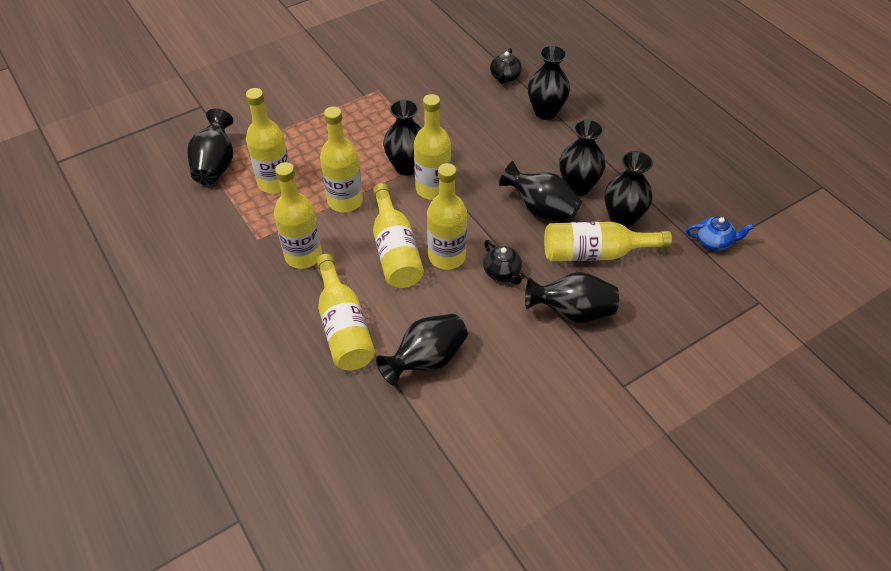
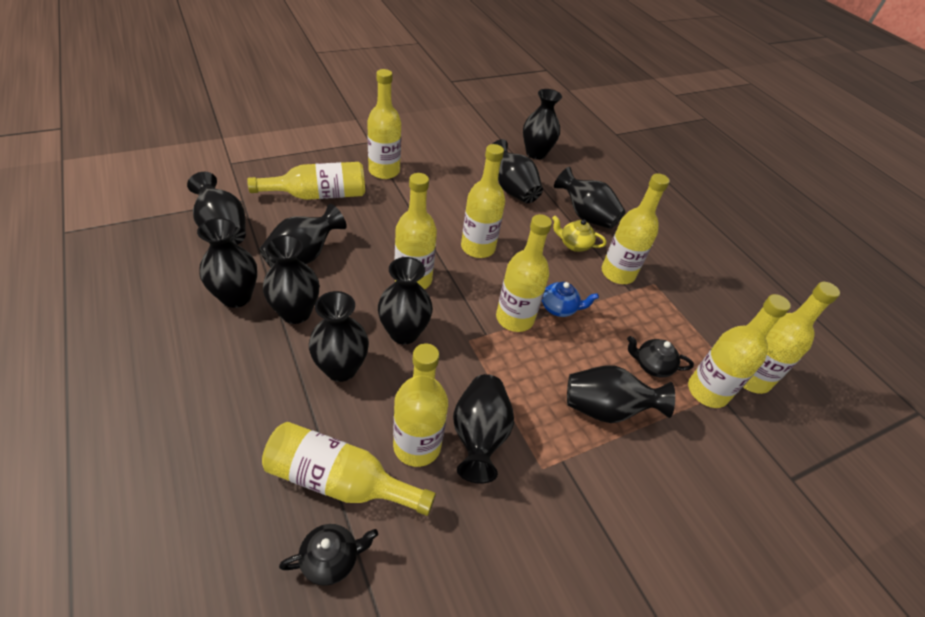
black vase: [187,109,233,185] [376,314,468,386] [383,99,422,176] [499,161,582,223] [525,272,619,323] [528,45,570,120] [559,119,606,196] [604,151,653,228] = 8 -> [187,172,246,245] [197,218,257,308] [259,204,347,267] [263,235,320,324] [309,291,369,382] [378,257,433,344] [453,374,514,484] [493,139,543,203] [523,89,562,160] [554,167,625,229] [567,365,675,423] = 11
yellow bottle: [246,88,289,194] [274,162,322,269] [316,254,375,370] [320,107,363,212] [373,183,424,288] [414,94,451,200] [427,163,467,270] [544,222,672,261] = 8 -> [247,162,365,200] [262,422,436,516] [367,69,401,179] [393,343,448,467] [395,173,437,289] [461,144,505,258] [496,214,552,332] [602,173,669,284] [688,294,791,408] [743,282,840,394] = 10
yellow teapot: none = 0 -> [552,216,606,252] = 1

